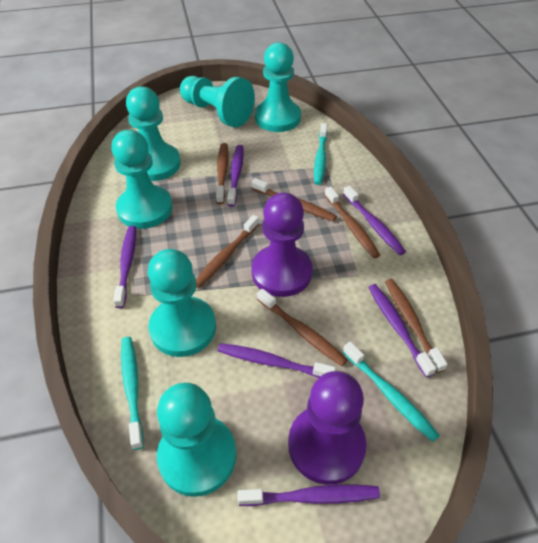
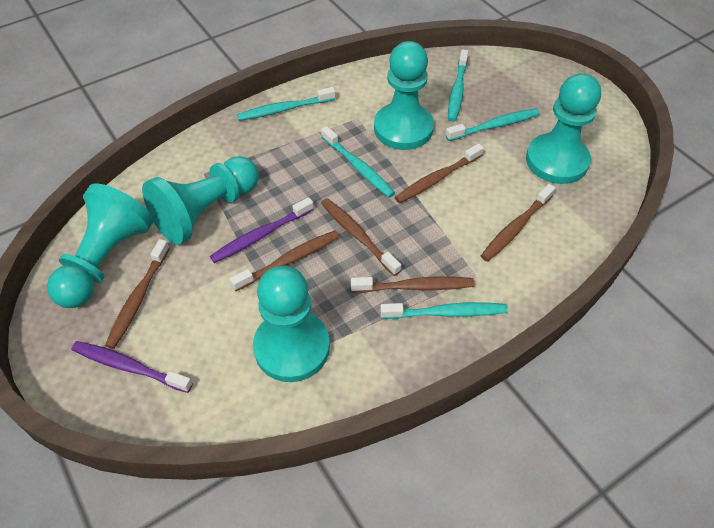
purple pawn: [251,193,312,297] [288,371,366,485] = 2 -> none = 0
purple toothbrush: [113,226,136,308] [218,343,336,378] [227,145,244,207] [237,484,380,506] [343,186,406,255] [368,284,436,377] = 6 -> [72,341,193,393] [210,197,314,263] = 2
turquoise pawn: [112,130,173,229] [126,86,181,181] [148,249,216,357] [157,383,236,497] [180,76,255,127] [255,42,301,132] = 6 -> [47,184,153,308] [142,156,259,245] [253,266,330,382] [374,41,434,150] [526,73,601,184] = 5
turquoise toothbrush: [121,337,144,450] [314,123,328,185] [343,341,440,442] = 3 -> [237,87,336,121] [321,126,395,198] [380,302,507,319] [445,108,540,141] [448,49,468,122] = 5

